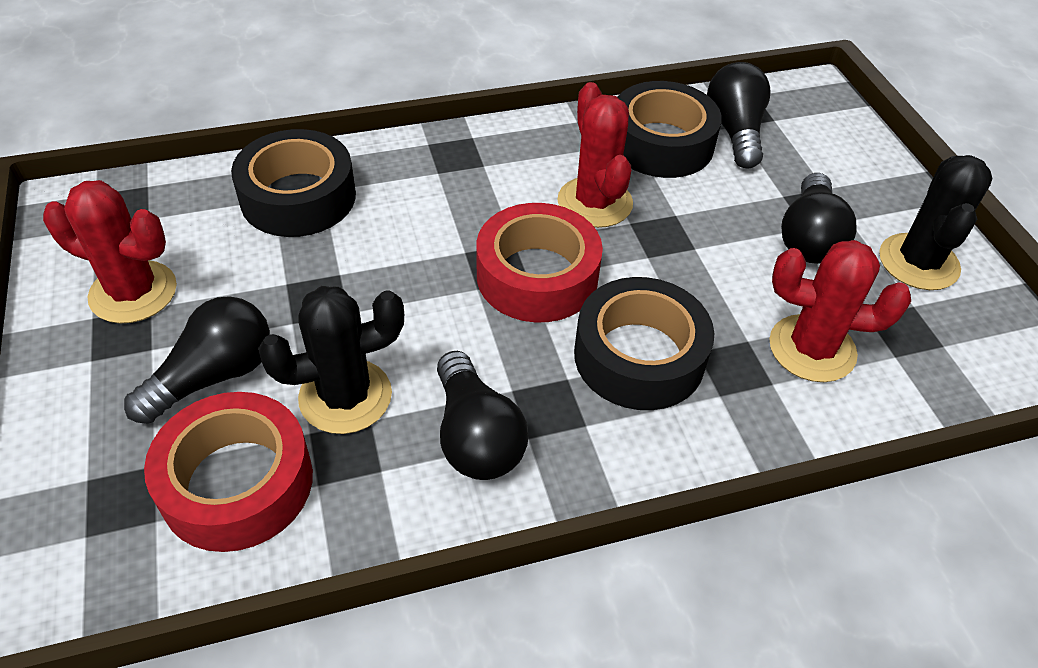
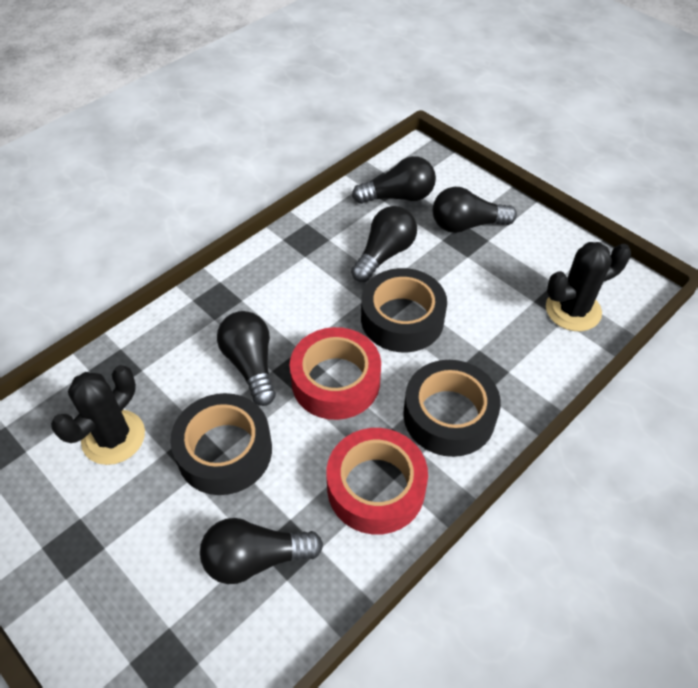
black light bulb: [124,296,270,424] [437,351,528,480] [707,62,771,168] [781,173,857,264] = 4 -> [200,518,323,584] [217,311,276,406] [351,206,417,282] [352,156,436,204] [433,187,517,233] = 5
red cactus: [43,180,177,323] [557,82,633,228] [769,240,911,382] = 3 -> none = 0

